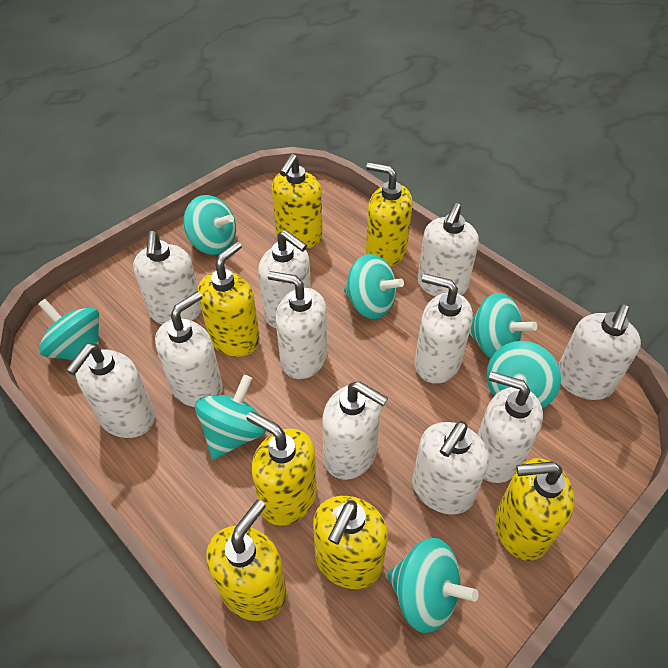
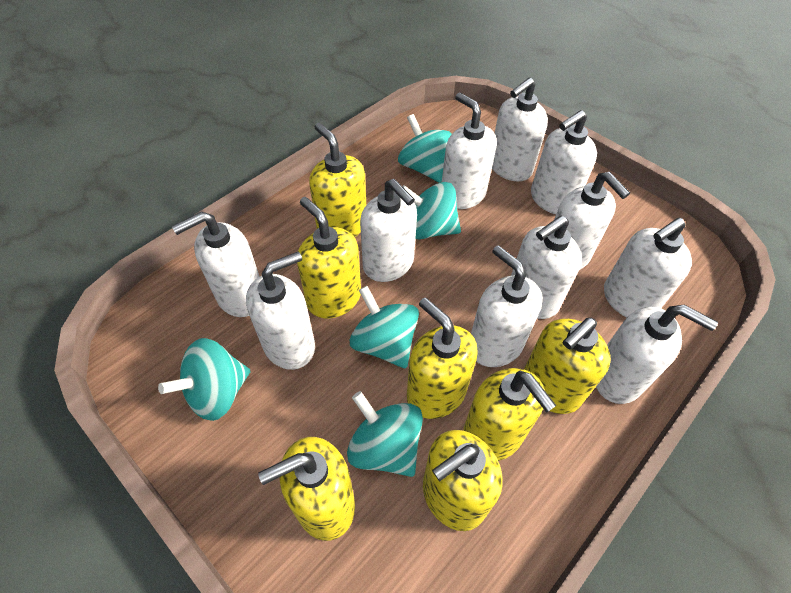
turquoise spinning top: [38,299,99,360] [184,195,236,255] [195,375,266,460] [344,254,404,319] [387,538,479,633] [469,293,537,358] [486,341,561,408] = 7 -> [158,338,250,421] [347,391,423,477] [350,286,419,368] [398,114,452,183] [402,182,461,239] = 5

